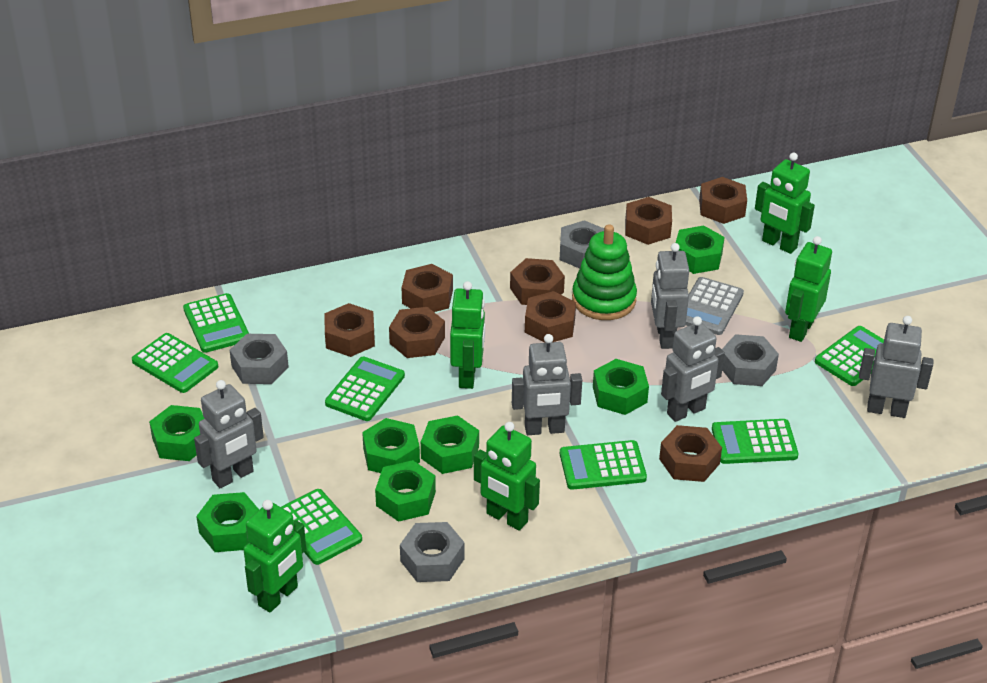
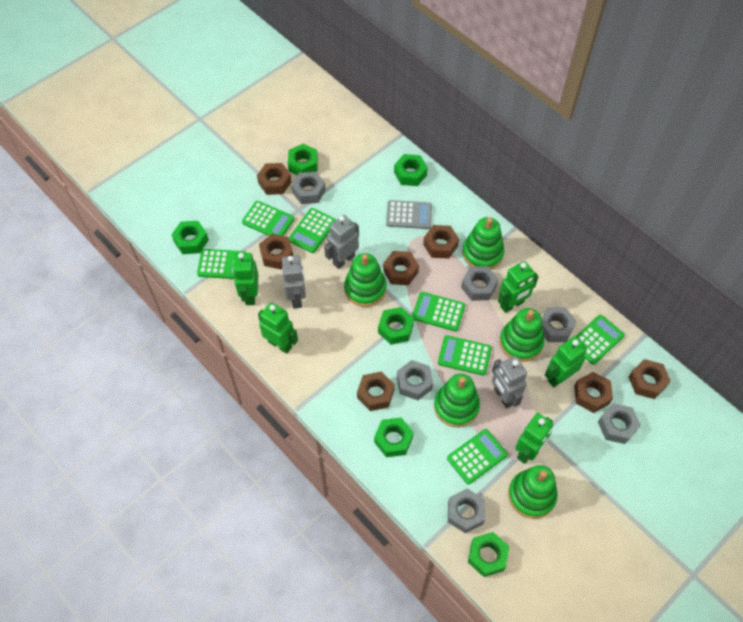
brown nut: [325,303,375,357] [389,307,445,358] [402,264,453,312] [510,258,565,305] [525,291,576,343] [625,197,672,245] [659,425,722,482] [699,177,747,224] = 8 -> [257,163,291,195] [259,234,293,269] [357,371,395,411] [383,251,419,285] [423,225,459,259] [574,372,613,413] [629,359,671,399] = 7
green nut: [149,405,205,461] [196,492,259,552] [362,418,420,473] [375,460,436,522] [421,415,479,474] [593,359,649,415] [676,226,725,274] = 7 -> [171,221,209,254] [288,144,318,175] [374,417,414,457] [378,307,414,345] [394,154,428,186] [468,532,509,577] = 6
green stacking toy: [572,224,637,320] = 1 -> [344,253,386,307] [434,374,480,427] [462,217,504,270] [500,308,544,362] [508,465,558,519] = 5
grey nut: [230,334,289,384] [400,522,465,582] [560,220,604,269] [722,334,779,386] = 4 -> [291,172,326,204] [397,360,433,400] [448,488,485,533] [461,266,498,301] [542,307,577,342] [598,403,641,444] = 6
grey robot: [194,380,264,488] [512,334,582,435] [651,243,689,349] [661,316,725,422] [859,316,934,418] = 5 -> [282,255,306,308] [324,215,359,269] [492,356,527,408] = 3

